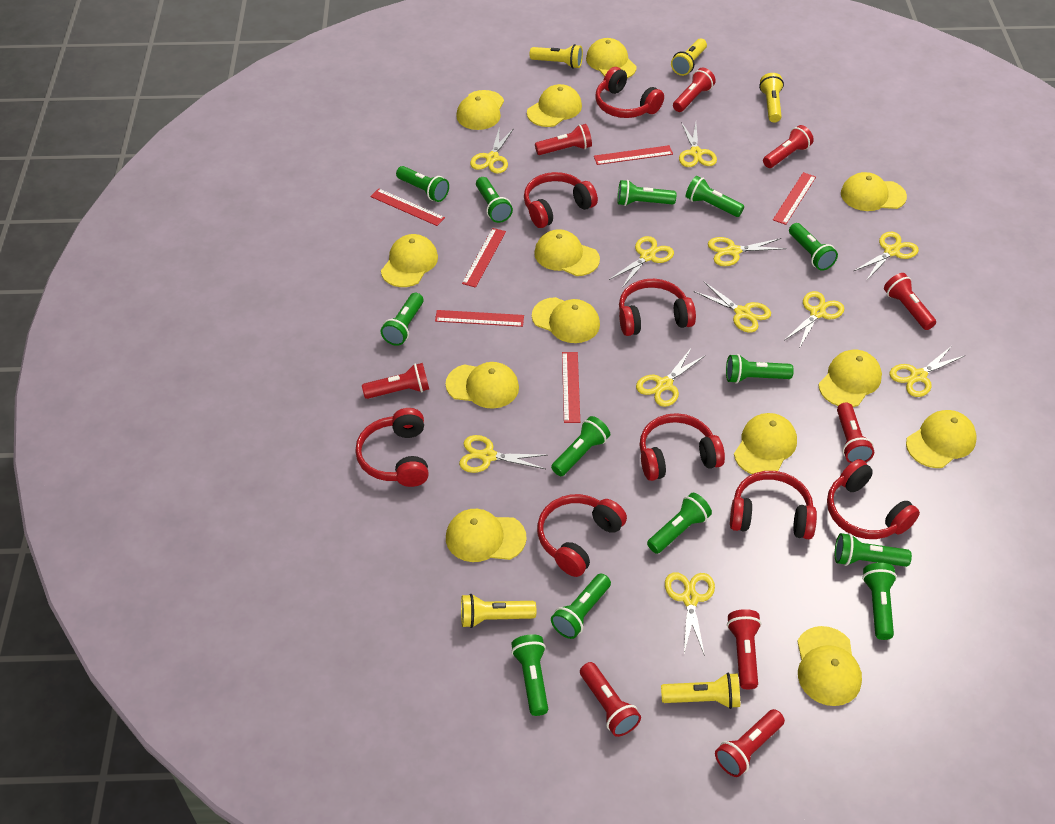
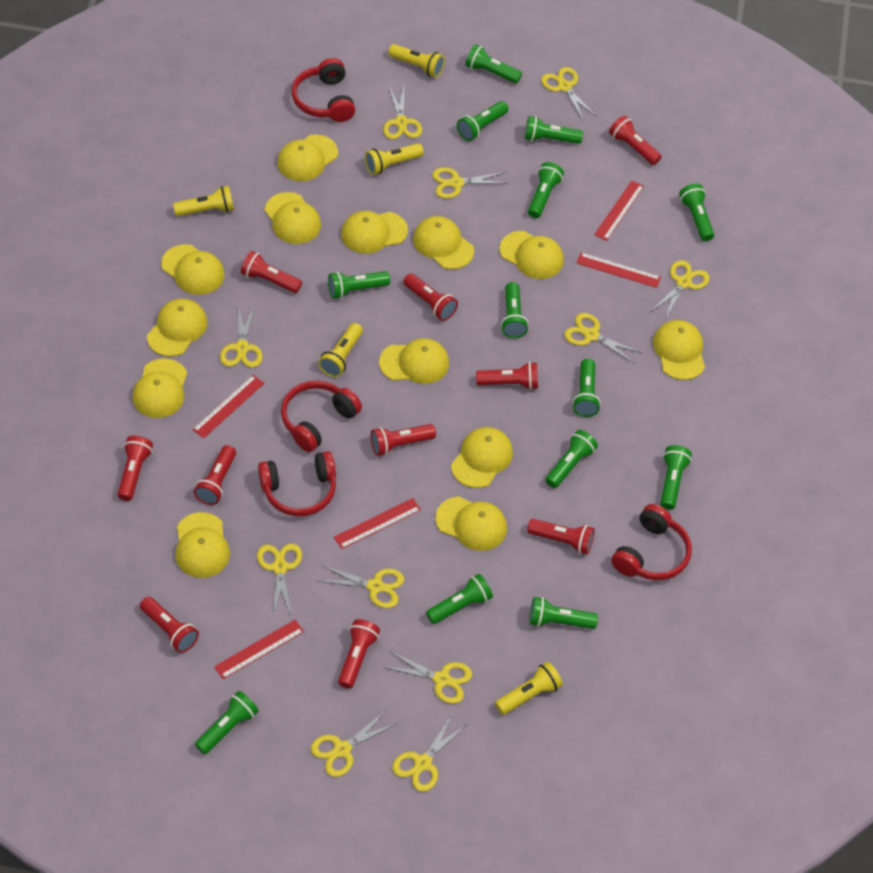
red flashlight: [362,363,429,399] [535,124,592,155] [580,662,641,737] [673,68,716,112] [715,709,785,777] [727,609,761,690] [763,125,814,168] [837,402,874,463] [884,273,936,330] = 9 -> [117,436,153,501] [140,597,199,653] [194,445,236,505] [241,251,302,293] [338,619,380,689] [371,424,436,456] [403,273,458,321] [476,362,538,390] [527,519,595,555] [609,115,661,165] = 10
red headphones: [355,408,429,487] [524,172,598,228] [537,494,627,577] [595,67,664,118] [619,279,696,336] [639,413,725,481] [730,471,817,539] [827,459,920,539] = 8 -> [258,451,336,516] [281,381,362,452] [292,58,355,122] [611,504,692,580] = 4
red ruler: [370,188,445,226] [435,310,524,327] [462,228,506,288] [562,352,580,423] [594,145,673,165] [773,172,816,225] = 6 -> [192,375,264,438] [214,620,304,679] [334,498,421,549] [576,252,661,288] [594,181,644,241] = 5

